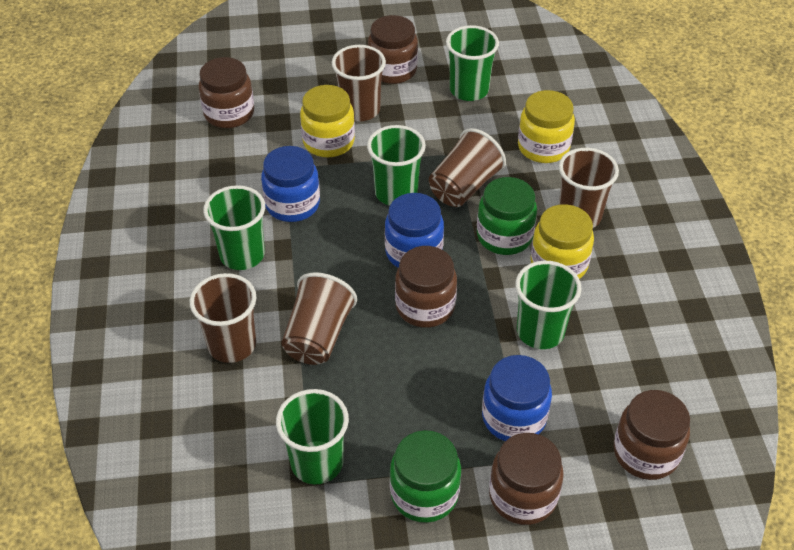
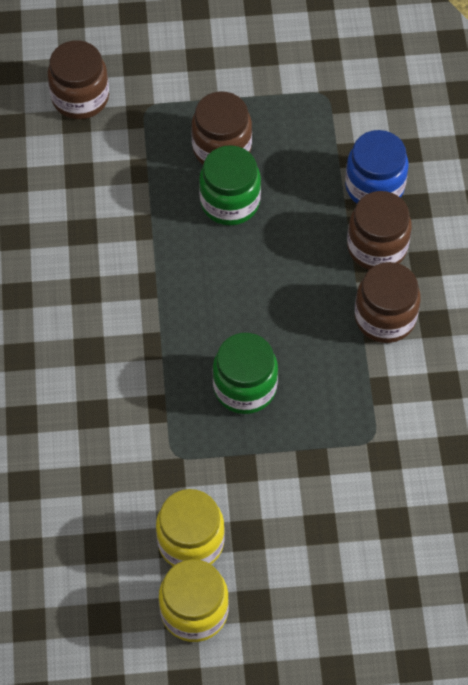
blue jar: [261,146,320,222] [385,193,444,268] [482,355,552,441] = 3 -> [345,130,408,204] = 1
brown cup: [190,273,256,363] [282,272,357,365] [332,45,386,121] [429,128,506,207] [559,148,619,228] = 5 -> none = 0
brown jar: [199,57,254,128] [368,15,418,84] [395,246,457,328] [489,433,564,525] [614,390,690,480] = 5 -> [48,40,109,119] [191,91,252,165] [347,191,412,270] [355,262,421,343] = 4
green cup: [203,185,265,270] [276,389,349,485] [367,125,426,205] [446,25,499,101] [515,261,582,349] = 5 -> none = 0
yellow jar: [300,85,355,157] [518,90,575,163] [531,204,594,279] = 3 -> [156,489,225,566] [159,559,229,642] = 2

